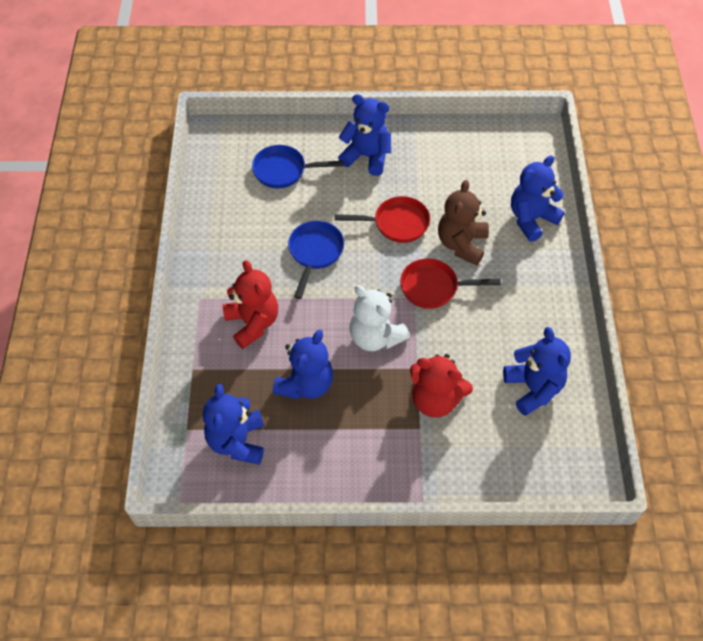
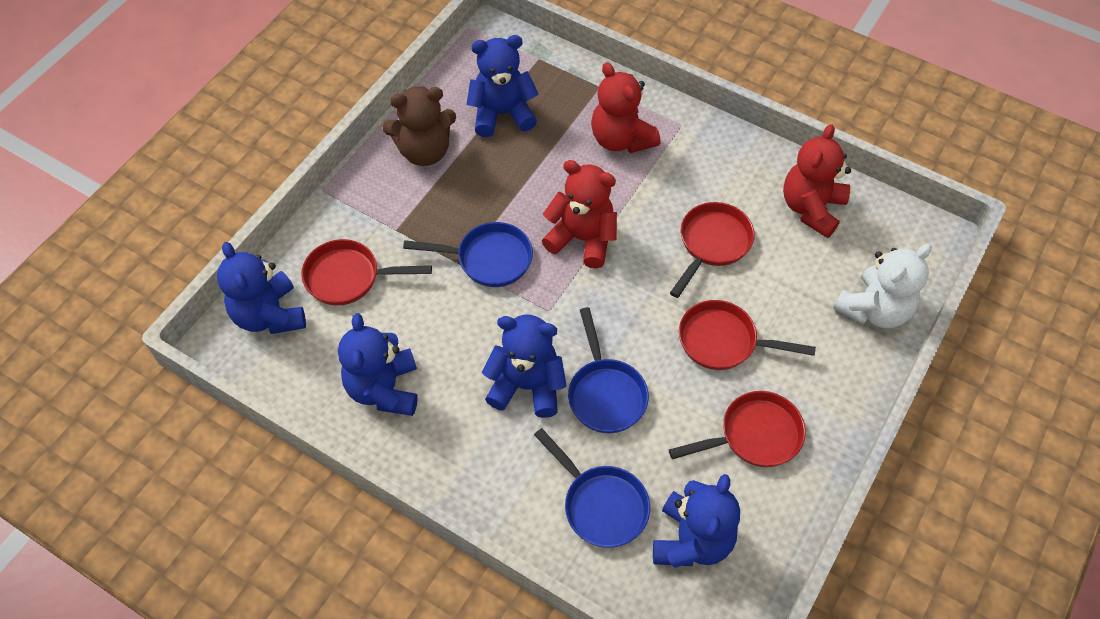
blue pan: [252,145,344,188] [288,221,344,299] = 2 -> [403,222,533,287] [534,428,650,548] [568,307,649,433] = 3
red pan: [335,196,430,243] [400,258,501,309] = 2 -> [301,239,432,306] [669,391,806,467] [670,202,755,298] [679,300,816,370] = 4
red teddy bear: [223,260,278,349] [410,354,473,418] = 2 -> [542,160,617,269] [591,62,660,153] [783,124,851,238] = 3

